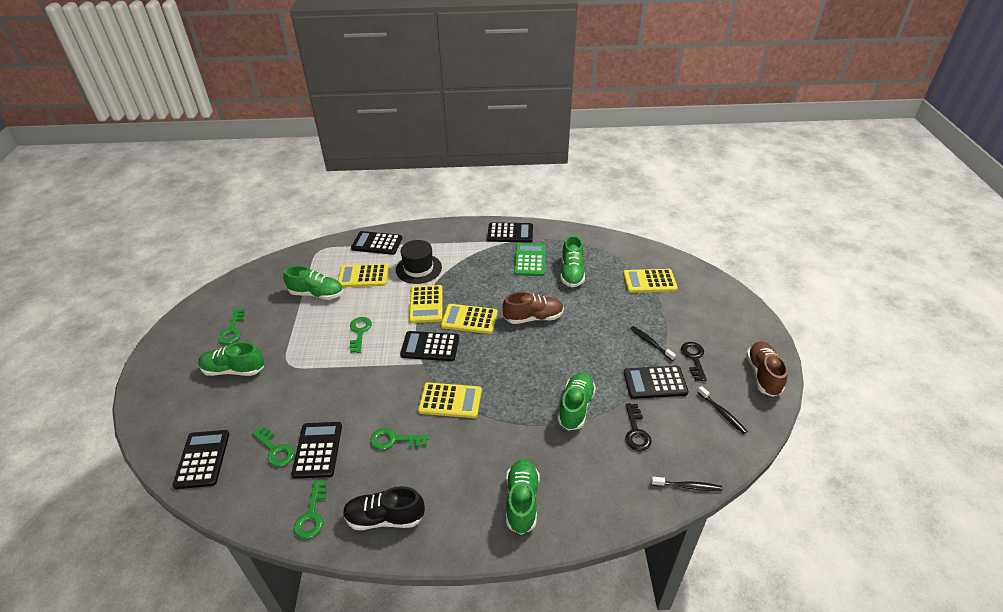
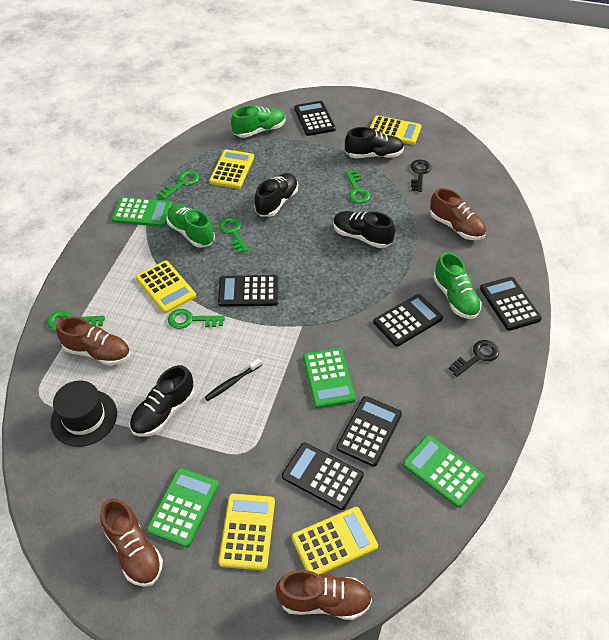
black shoe: [343,486,425,530] = 1 -> [130,365,195,437] [254,173,298,217] [333,211,395,248] [345,127,404,158] = 4
black toothbrush: [630,326,676,361] [651,477,722,491] [698,386,747,434] = 3 -> [205,358,262,401] = 1
brown shoe: [502,292,564,324] [746,341,788,397] = 2 -> [56,317,131,366] [100,498,163,587] [276,570,372,620] [430,188,486,240] = 4
green calculator: [514,244,546,276] = 1 -> [112,197,172,227] [147,468,219,547] [303,348,356,409] [403,435,485,508] = 4
green shoe: [198,342,264,376] [283,265,343,300] [506,459,540,535] [558,373,596,430] [560,235,585,287] = 5 -> [166,204,215,248] [231,105,286,138] [433,252,482,319] = 3

